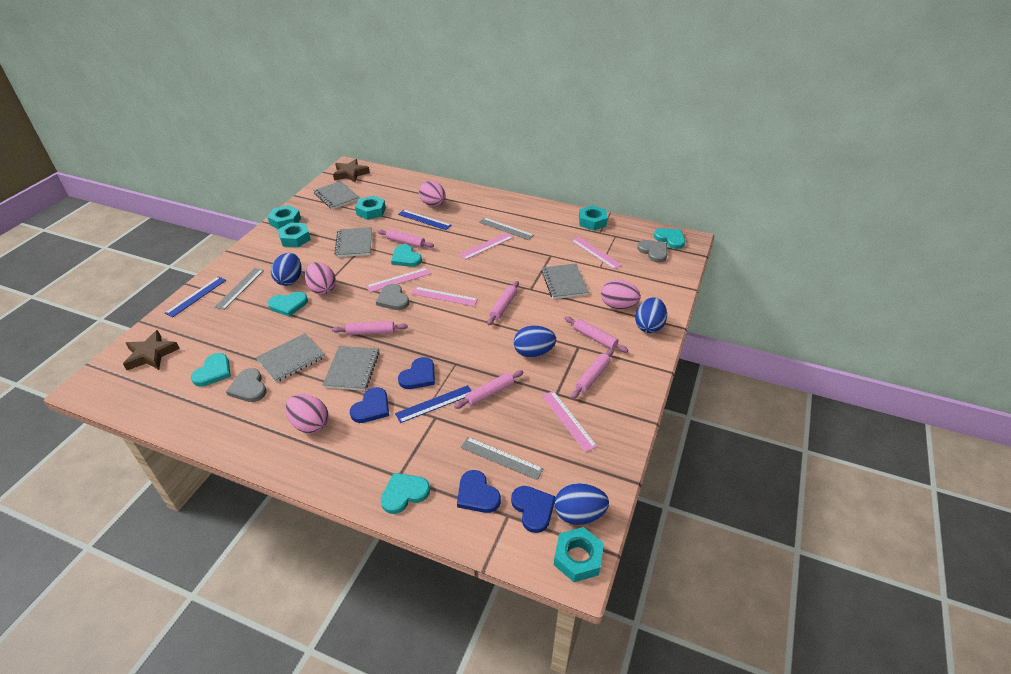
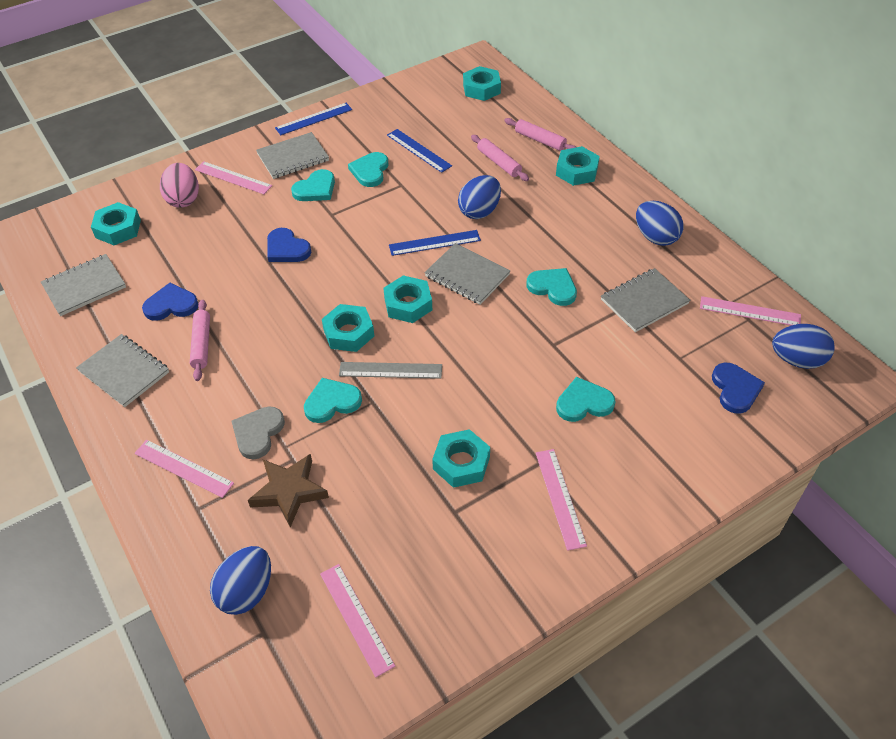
blue heart: [350,387,389,423] [398,357,435,389] [457,470,501,513] [511,486,556,533] = 4 -> [142,283,198,321] [267,228,311,262] [712,362,765,414] = 3
brown star: [123,330,180,370] [333,159,370,182] = 2 -> [248,454,329,528] = 1
grey heart: [226,368,266,402] [376,284,409,310] [637,240,667,262] = 3 -> [232,406,285,459] = 1
grey ruler: [215,268,264,310] [460,437,544,480] [479,217,534,240] = 3 -> [339,362,442,379] = 1
pink egg: [285,394,329,433] [305,262,336,295] [419,181,446,206] [601,279,641,309] = 4 -> [160,163,199,208] = 1
pink rolling pin: [332,321,408,335] [377,229,434,248] [454,370,524,409] [487,281,519,325] [564,316,628,352] [571,349,614,399] = 6 -> [190,300,210,381] [471,135,529,181] [504,118,576,151] = 3
turquoise nut: [267,205,301,229] [278,222,311,247] [355,196,386,220] [554,527,604,582] [579,206,608,231] = 5 -> [91,202,141,245] [322,304,374,352] [383,275,432,323] [432,429,490,488] [463,66,501,101] [556,146,600,186] = 6

